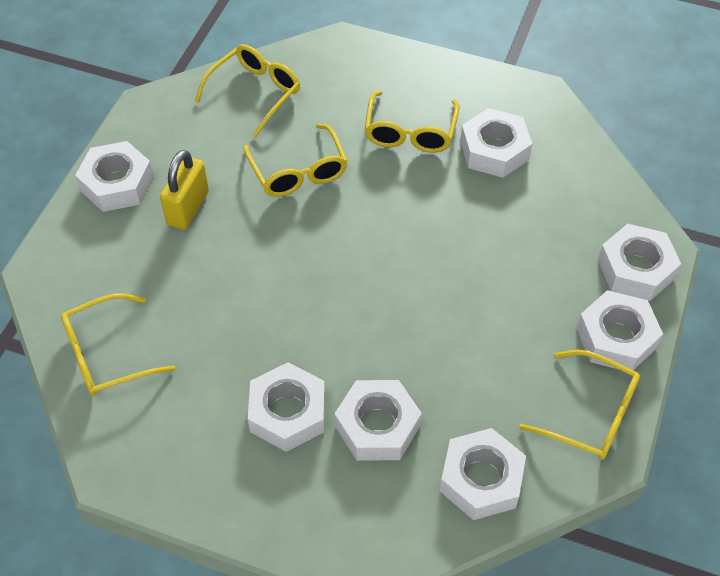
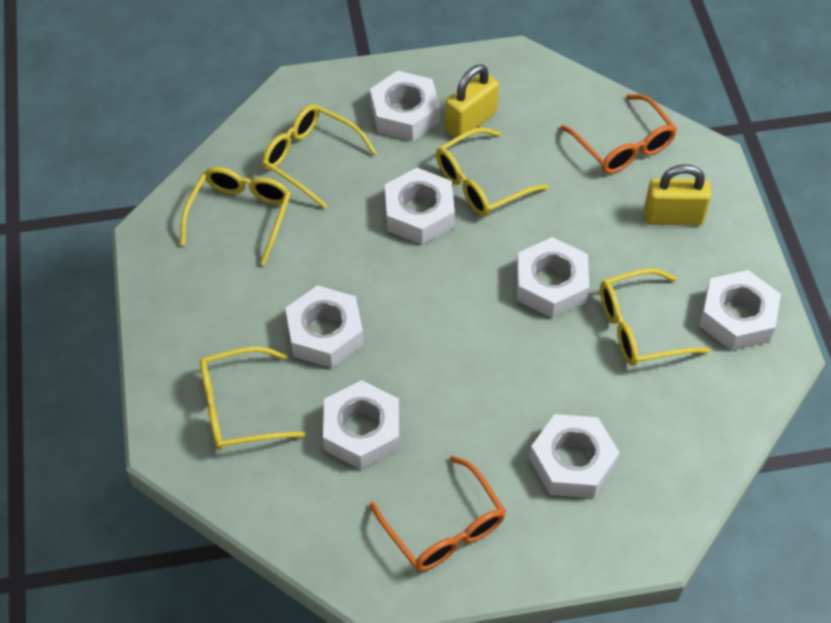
orange glasses: none = 0 -> [370,455,506,571] [560,94,677,174] = 2
yellow padlock: [160,150,209,230] = 1 -> [445,64,499,138] [644,164,711,226] = 2

